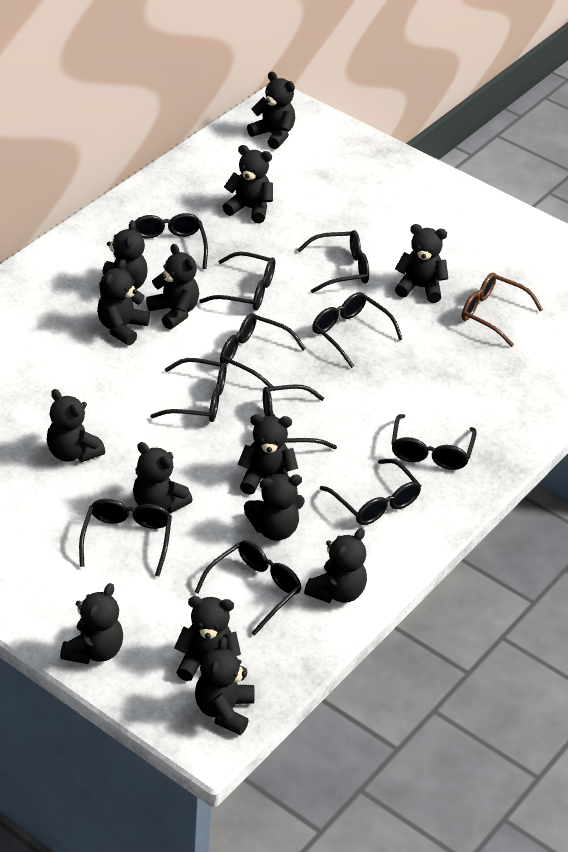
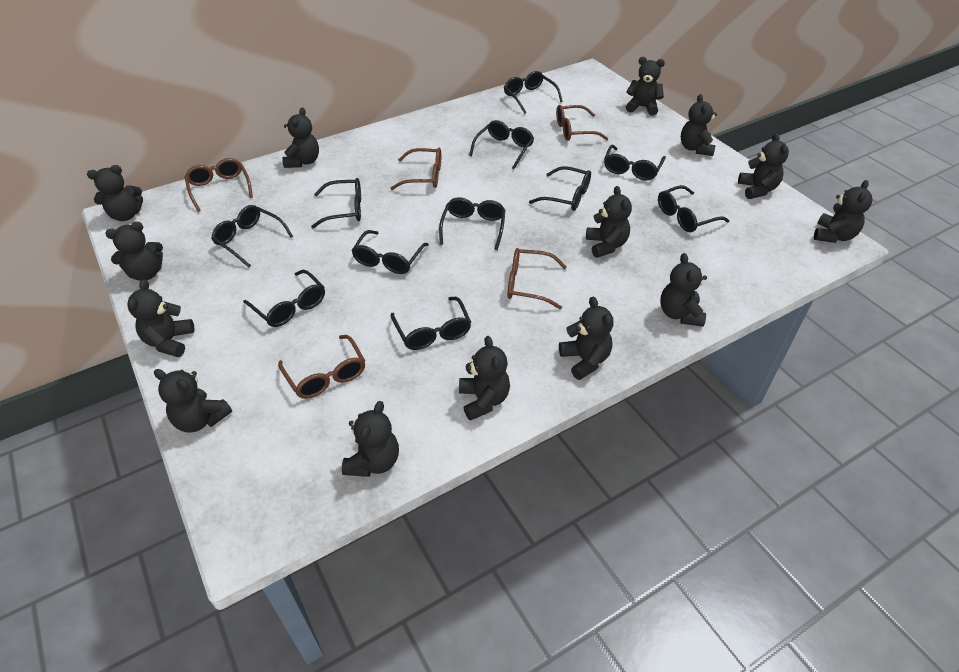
brown glasses: [461,272,543,347] = 1 -> [185,158,253,212] [278,335,365,399] [390,148,441,190] [508,248,567,309] [556,105,608,141] = 5

